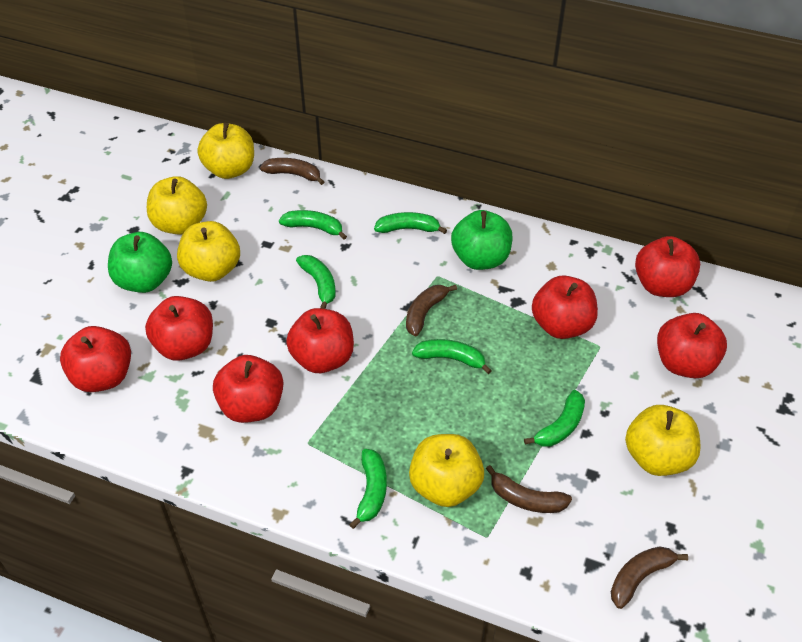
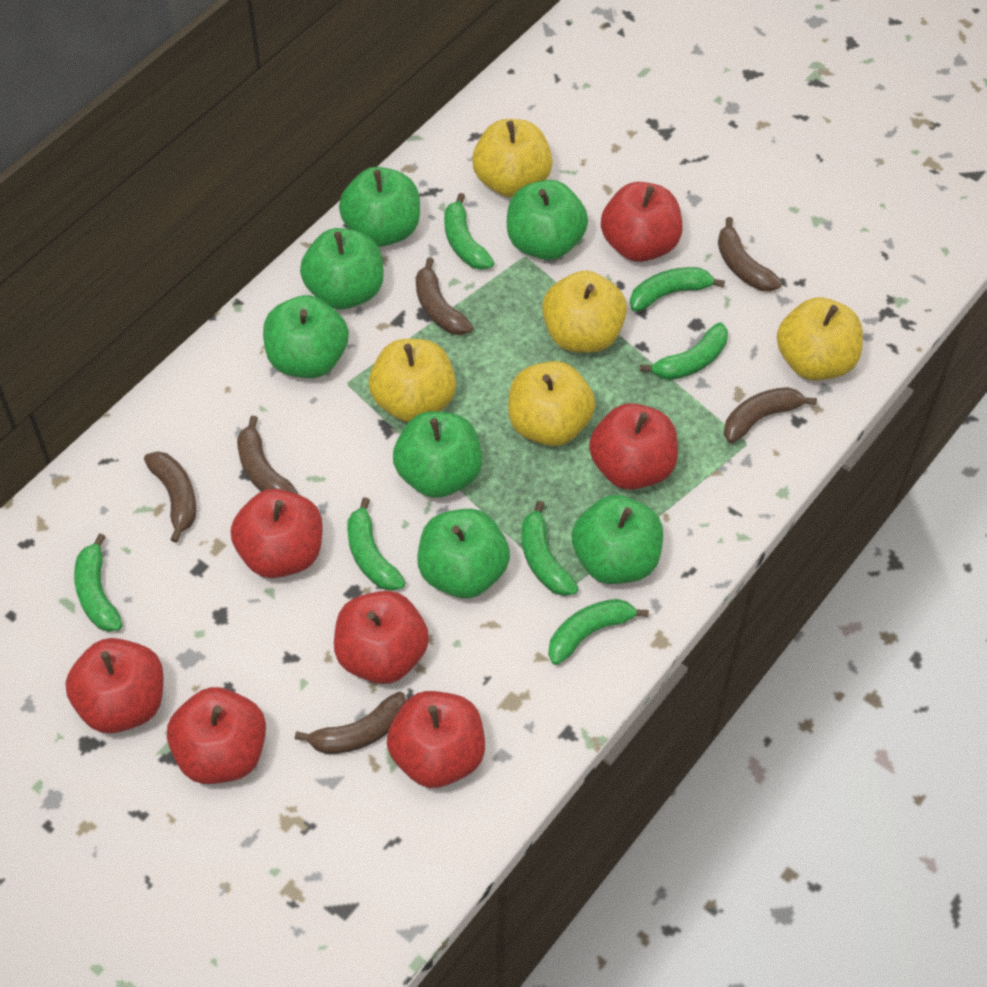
brown banana: [260,158,324,185] [406,285,457,336] [486,465,572,513] [611,546,688,609] = 4 -> [144,451,196,543] [237,416,298,494] [295,691,406,754] [416,257,473,335] [718,217,782,292] [724,387,817,443] = 6
green apple: [108,232,172,293] [451,210,513,270] = 2 -> [263,295,349,378] [300,228,384,309] [339,167,420,247] [393,411,482,498] [418,509,510,598] [507,180,588,260] [572,495,663,584] = 7
green banana: [279,210,347,240] [296,255,336,309] [349,449,387,529] [374,212,447,234] [412,339,492,374] [524,390,585,447] = 6 -> [74,533,123,632] [347,497,406,591] [444,193,494,270] [521,501,578,596] [548,599,649,665] [630,267,725,312] [640,322,728,380] = 7

